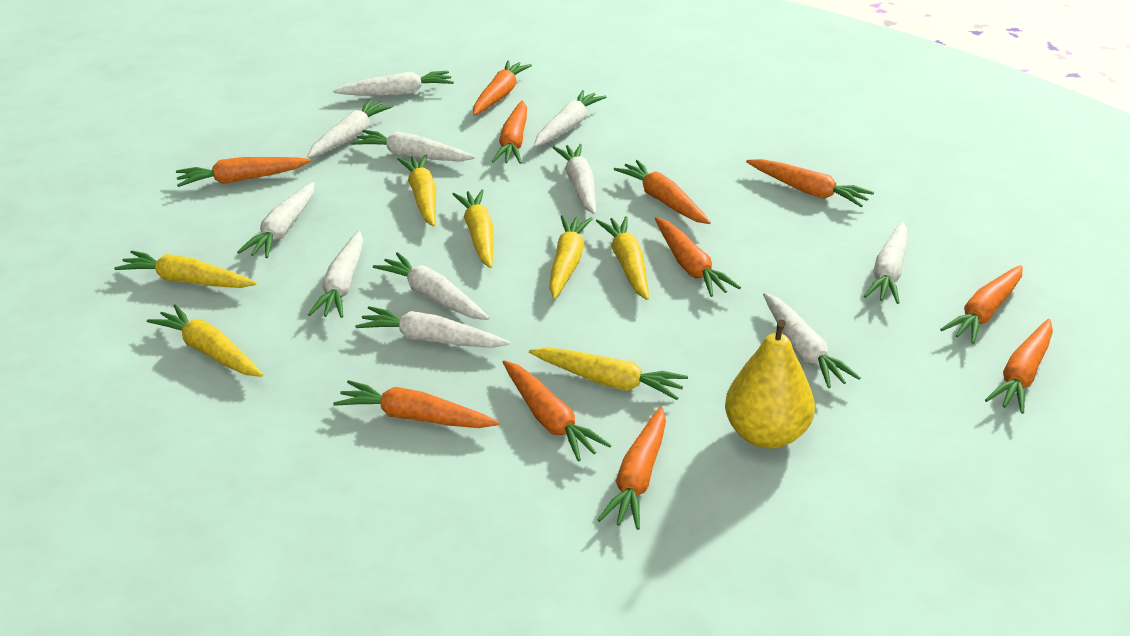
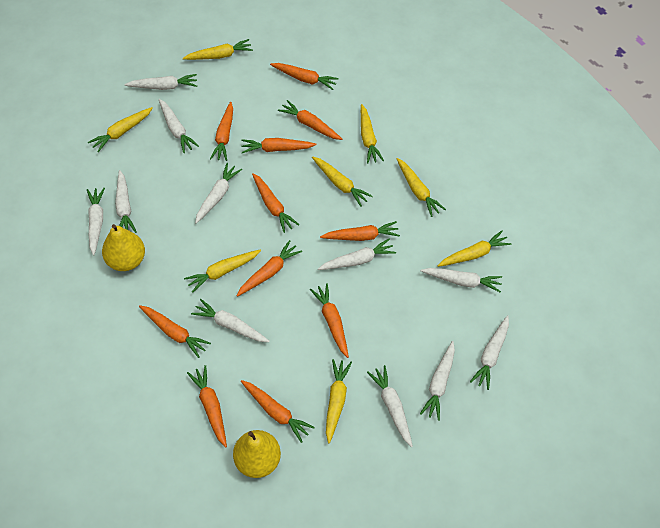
yellow carrot: [114,250,257,288] [147,304,263,377] [397,154,436,227] [453,190,493,268] [529,348,688,400] [549,215,593,299] [596,216,649,300] = 7 -> [88,107,153,152] [183,39,253,60] [184,250,261,293] [312,156,373,207] [326,359,352,443] [361,104,384,163] [397,158,446,217] [437,231,511,267] = 8
yellow pear: [725,320,815,449] = 1 -> [102,224,145,271] [233,430,281,478] = 2

